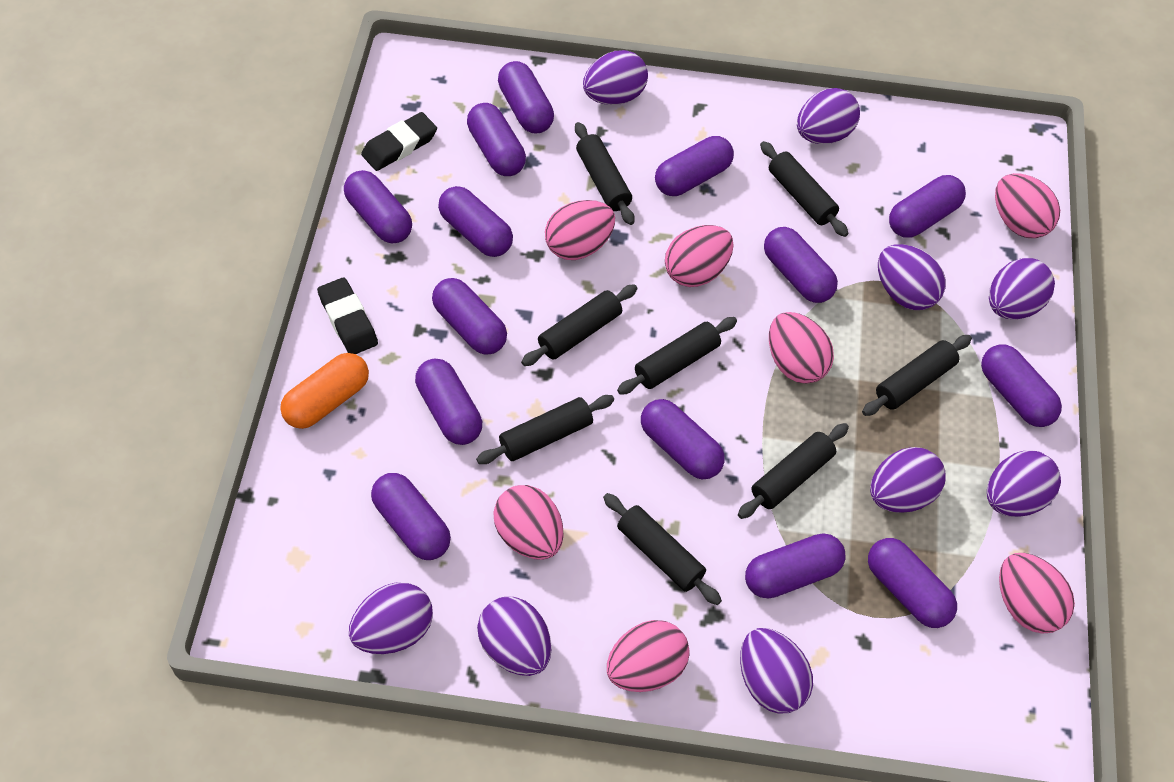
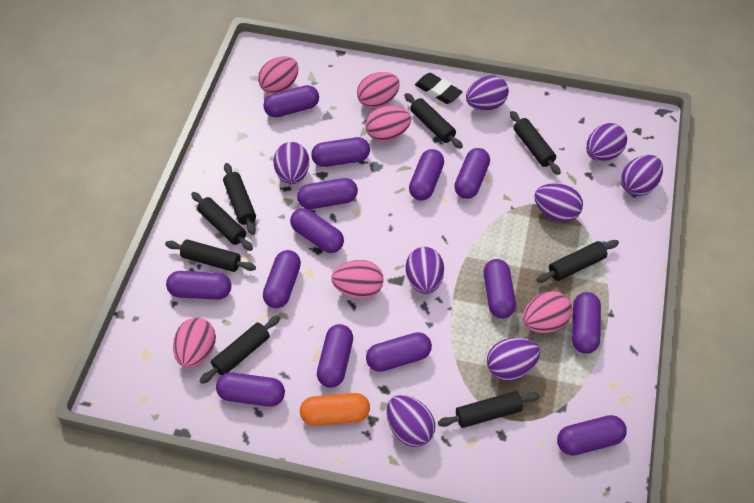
black eraser: [317,278,378,354] [361,112,437,171] = 2 -> [415,73,463,104] = 1
pink egg: [493,485,564,560] [545,200,615,260] [607,620,690,692] [665,225,734,287] [769,312,834,384] [995,173,1060,238] [999,553,1075,634] = 7 -> [173,318,216,368] [258,56,298,94] [331,260,383,299] [357,72,400,109] [365,106,411,142] [523,291,572,333] = 6
purple egg: [349,583,433,654] [477,597,551,676] [583,50,648,105] [740,628,813,714] [797,88,860,144] [870,447,946,513] [878,244,946,310] [987,450,1061,517] [989,258,1055,319] = 9 -> [273,142,309,185] [386,395,435,447] [406,247,444,294] [466,75,509,111] [487,338,540,381] [534,183,583,222] [586,123,627,161] [621,155,663,196] = 8

